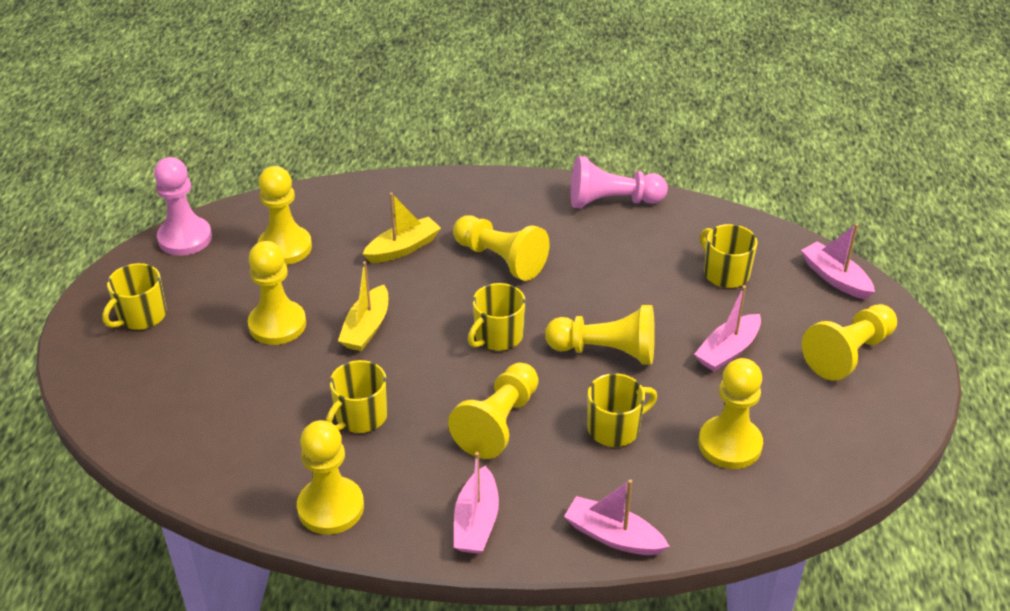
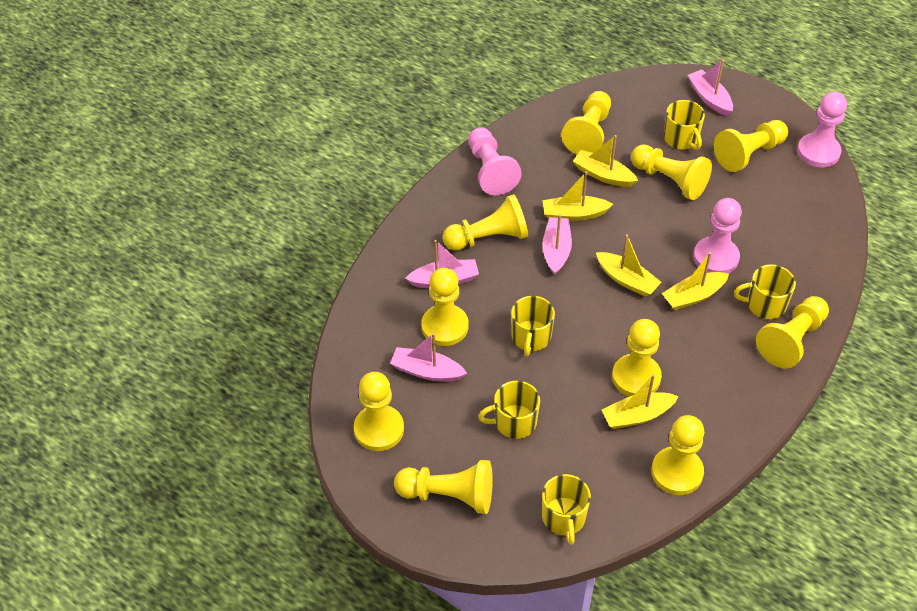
pink pawn: [154,157,212,256] [571,156,668,208] = 2 -> [468,127,522,195] [693,198,742,274] [797,92,847,167] = 3
yellow boat: [338,261,388,351] [363,192,441,263] = 2 -> [543,171,613,221] [573,135,638,187] [596,234,662,297] [602,374,679,429] [662,252,729,310] = 5
yellow pawn: [248,241,306,345] [257,166,312,265] [297,420,364,535] [448,363,539,459] [453,215,550,281] [545,305,655,365] [699,358,763,469] [802,304,897,381] = 8 -> [354,372,404,451] [394,460,493,514] [421,268,469,346] [443,194,528,251] [561,91,611,155] [612,319,662,397] [631,144,712,200] [651,415,704,495] [714,120,788,172] [756,296,829,368] = 10

